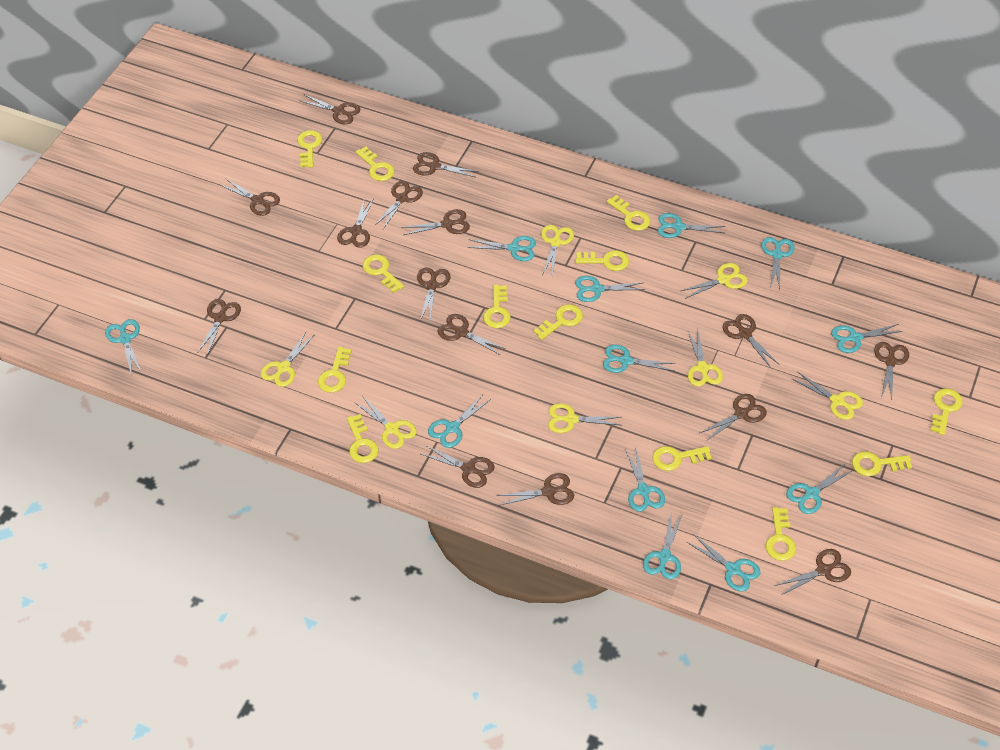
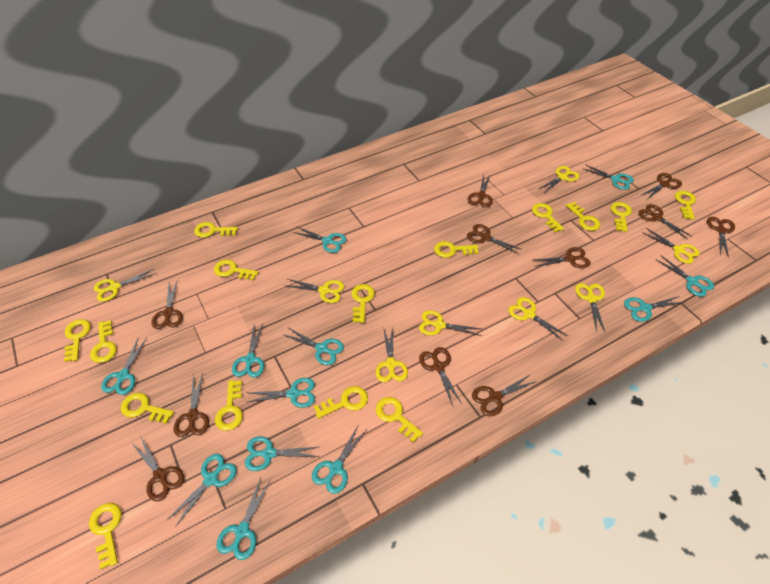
brown scissors: [198,299,241,356] [220,178,280,216] [299,94,360,124] [337,197,374,248] [374,181,423,229] [401,209,470,235] [413,152,479,177] [417,267,450,320] [421,445,495,488] [437,314,506,355] [497,473,574,506] [700,394,767,441] [722,314,779,368] [775,549,851,595] [874,342,909,400] = 15 -> [132,437,184,501] [152,281,183,329] [174,374,209,437] [419,347,462,406] [467,224,522,254] [468,174,493,207] [472,374,537,416] [534,247,590,268] [638,204,692,239] [640,173,682,199] [707,217,735,257] = 11
yellow key: [297,130,322,167] [318,347,352,393] [347,414,378,463] [356,146,394,181] [363,254,404,293] [483,285,511,328] [533,304,583,340] [575,250,629,271] [607,195,651,231] [652,446,712,471] [765,507,796,561] [852,451,912,476] [930,388,963,435] = 13 -> [64,319,91,362] [89,503,122,569] [90,320,117,363] [121,393,174,424] [194,222,238,238] [214,259,259,281] [215,380,243,431] [314,386,368,419] [351,284,375,323] [376,397,423,442] [434,241,479,258] [532,203,564,232] [566,202,600,231] [611,202,632,232] [675,191,696,220] = 15
yellow scissors: [261,332,314,387] [354,396,417,449] [541,225,574,275] [548,403,621,433] [681,263,748,299] [688,331,723,386] [792,372,863,420] = 7 -> [94,269,156,302] [287,279,344,303] [376,326,408,382] [419,310,482,336] [508,297,568,341] [539,166,580,194] [575,283,606,333] [642,228,700,264] = 8

